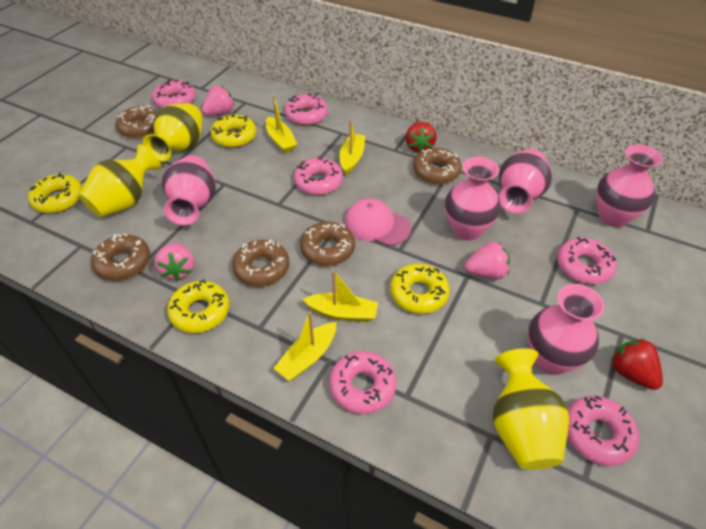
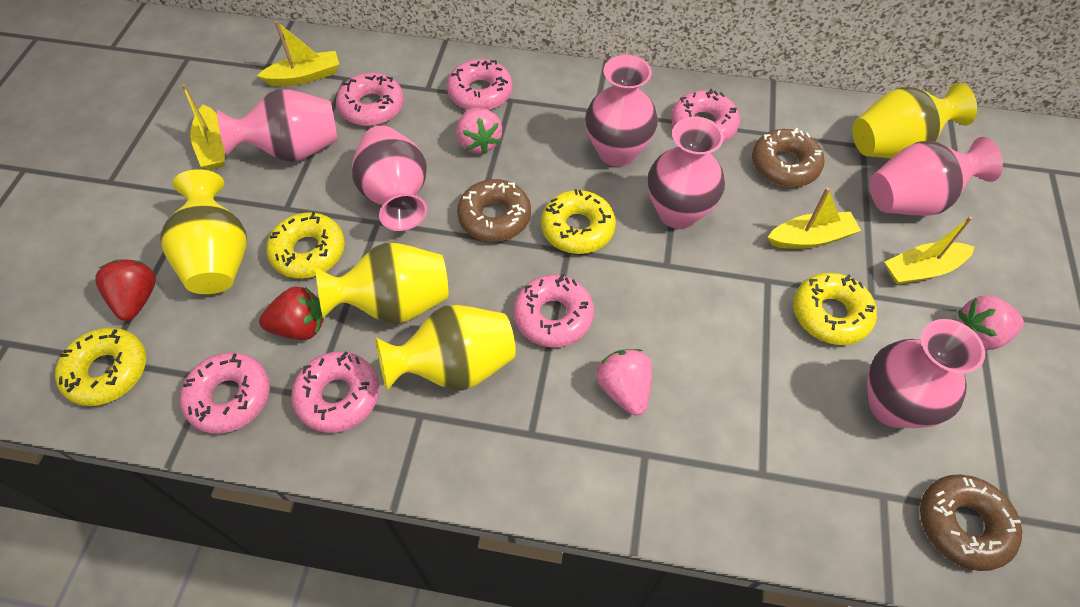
brown donut: [91,233,150,281] [116,106,158,138] [232,239,290,287] [300,221,355,266] [413,148,462,184] = 5 -> [457,179,531,242] [752,128,825,187] [920,475,1022,571] = 3
pink cap: [344,198,411,246] = 1 -> none = 0
pink vase: [162,155,216,225] [445,157,501,241] [499,149,552,214] [528,284,605,375] [596,144,663,227] = 5 -> [217,89,337,162] [352,126,427,231] [585,55,658,167] [648,117,725,229] [867,319,985,428] [870,137,1003,216] = 6
yellow vase: [79,144,161,217] [143,103,203,162] [493,348,569,470] = 3 -> [160,169,247,294] [316,243,448,324] [376,305,516,391] [852,82,977,158] = 4

